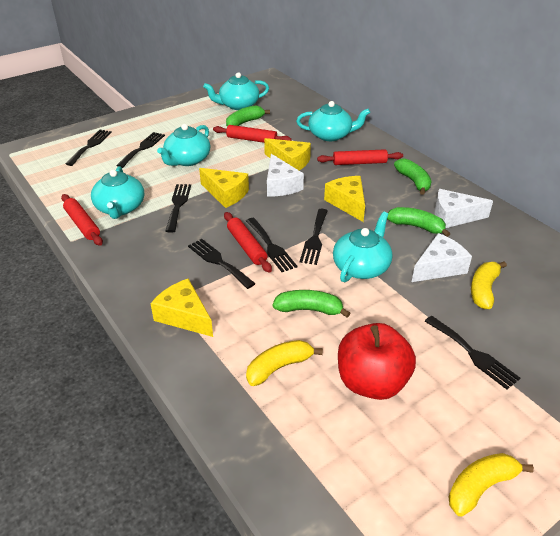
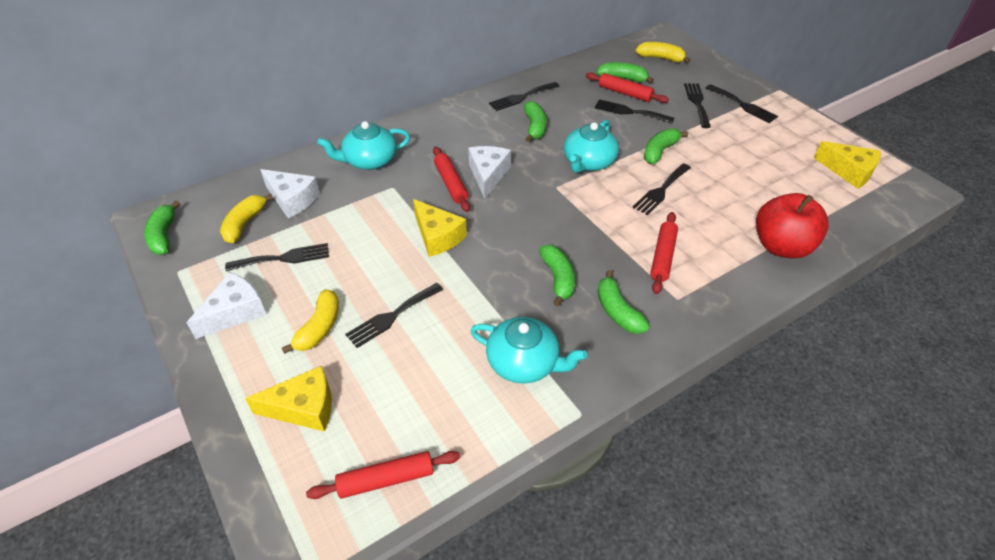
green banana: [226,106,270,127] [273,290,350,318] [387,207,450,237] [394,158,431,195] = 4 -> [144,200,180,255] [524,101,547,142] [539,245,575,307] [596,62,654,83] [598,270,650,334] [644,128,688,164] = 6
turquoise teapot: [91,166,144,219] [157,124,210,166] [203,72,269,110] [296,101,370,141] [333,212,393,282] = 5 -> [317,121,410,170] [470,317,587,383] [564,120,619,173] = 3
yellow cheese: [150,278,213,337] [199,168,249,208] [264,138,311,171] [324,176,365,222] = 4 -> [245,366,332,432] [413,199,467,257] [814,141,881,189] = 3

